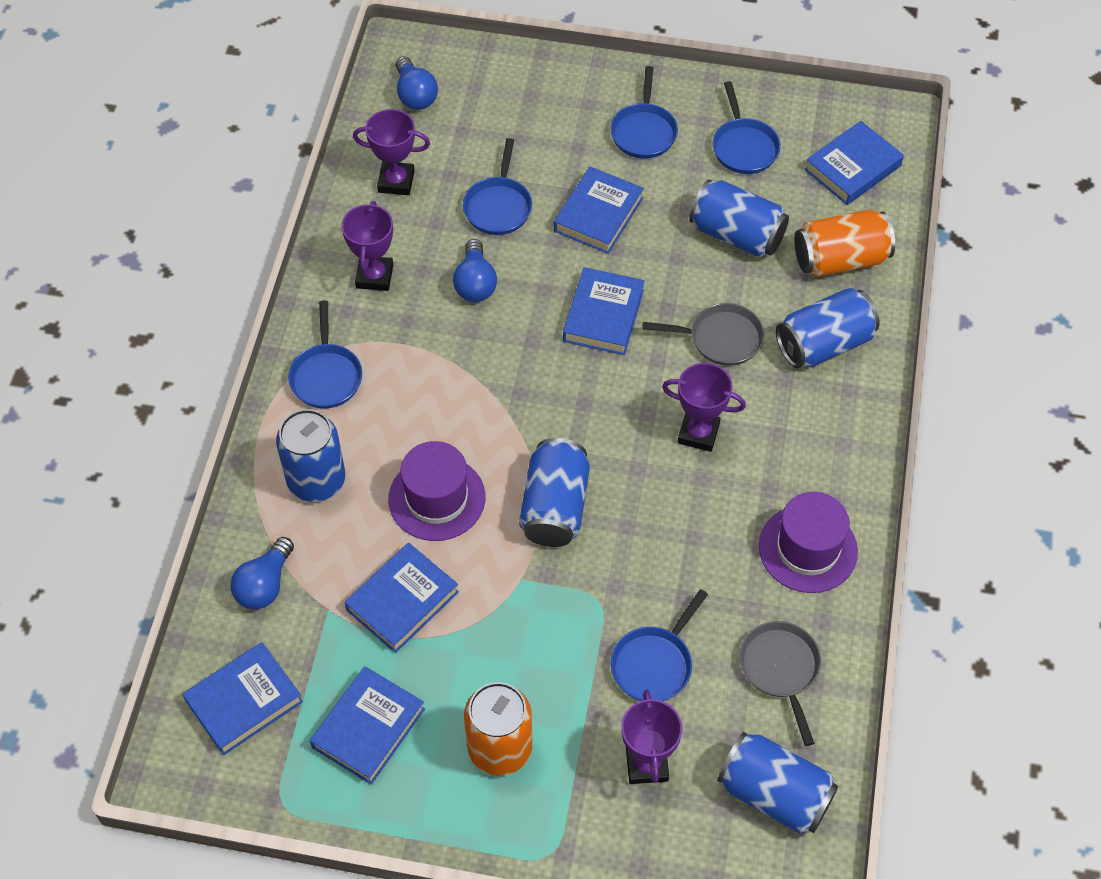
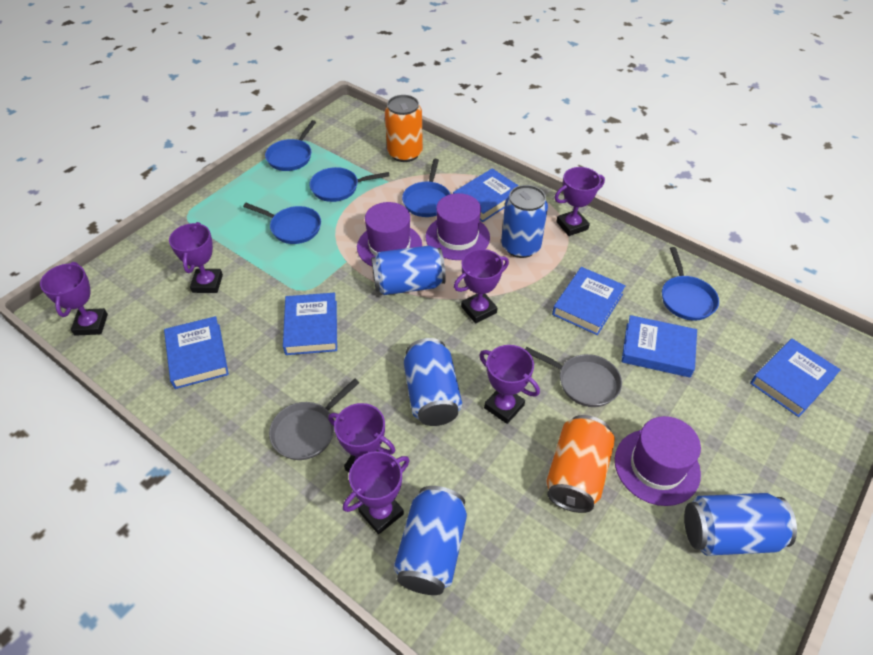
blue light bulb: [230,537,294,609] [396,56,438,110] [453,239,497,302] = 3 -> none = 0
purple hat: [388,441,485,541] [759,492,858,593] = 2 -> [357,202,422,266] [426,193,490,260] [615,416,701,506] = 3
purple trophy: [342,201,393,291] [353,109,430,195] [622,689,682,784] [662,363,746,452] = 4 -> [40,262,108,336] [169,222,223,293] [328,403,395,472] [343,451,409,534] [454,249,509,323] [479,345,540,424] [555,167,605,236] = 7

